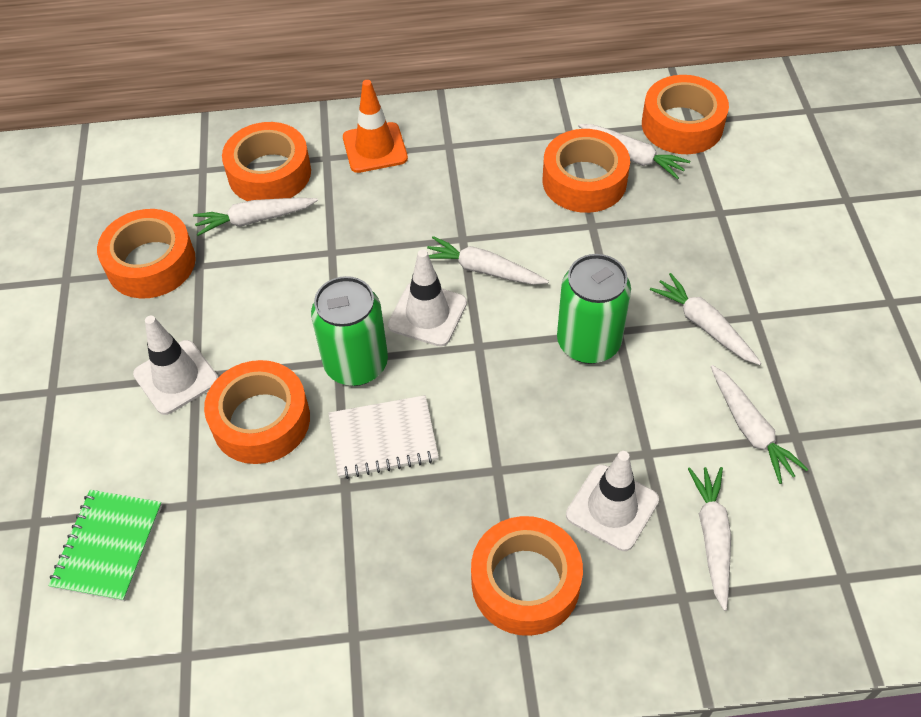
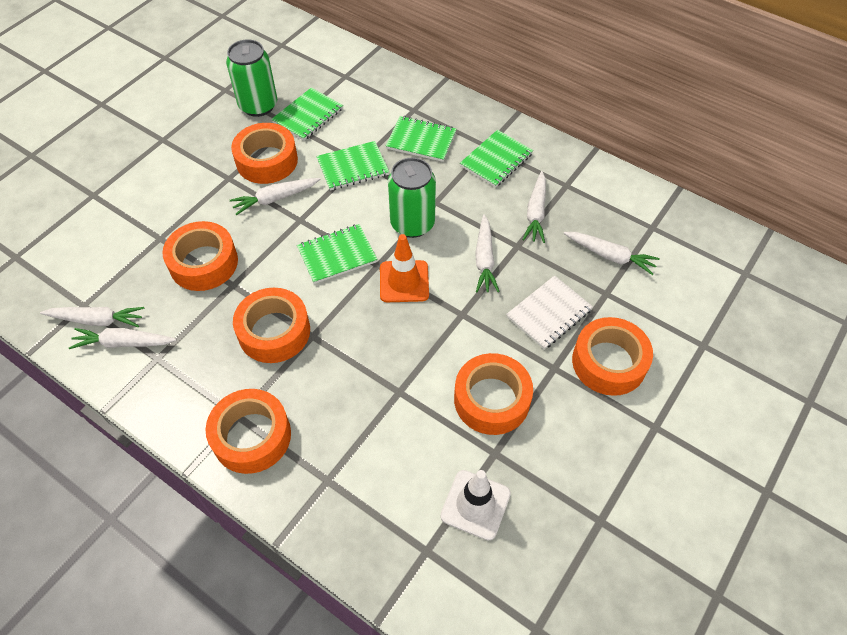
green notebook: [48,490,162,602] = 1 -> [271,87,343,141] [297,224,378,284] [316,141,389,191] [386,116,456,162] [460,130,533,188] = 5
white traffic cone: [133,316,218,415] [388,250,467,347] [566,451,659,551] = 3 -> [440,470,511,541] = 1

